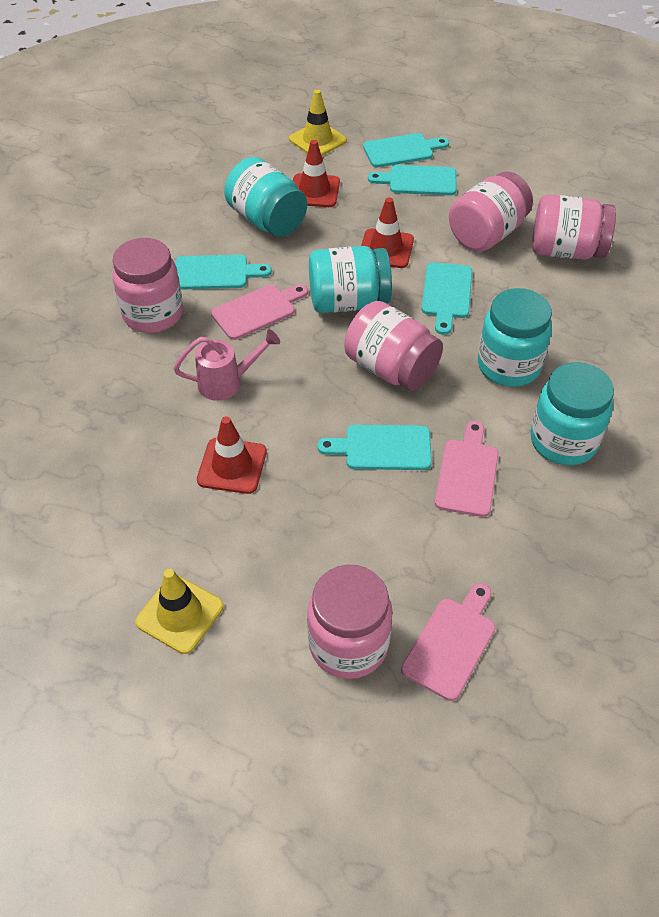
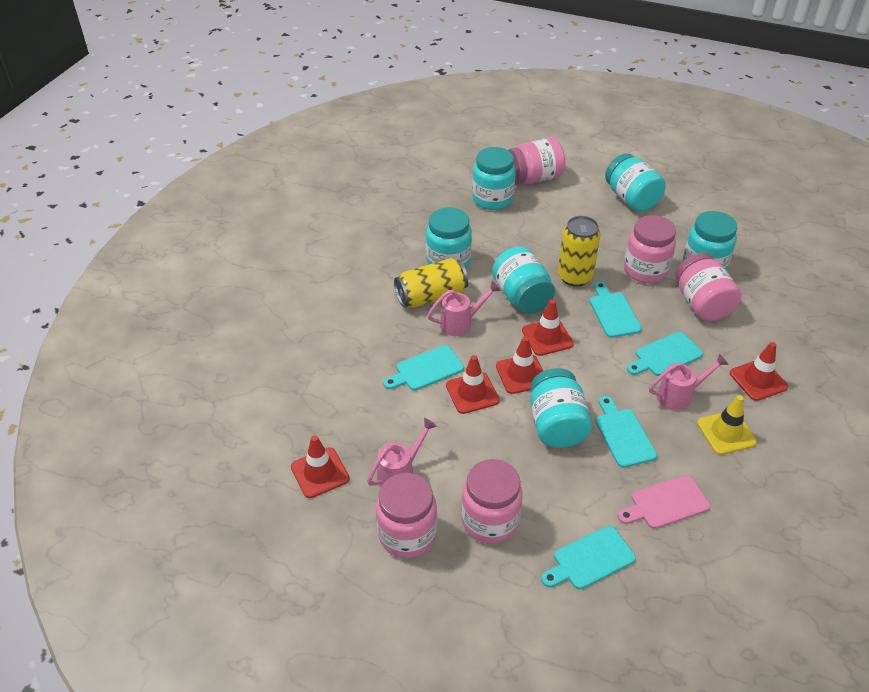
pink cutting board: [211,284,308,340] [401,583,496,701] [435,421,499,517] = 3 -> [618,475,710,529] = 1
pink watering can: [173,329,280,401] = 1 -> [367,418,437,487] [427,281,501,336] [649,353,729,411] = 3
red traffic cone: [197,416,267,494] [293,140,340,207] [361,197,414,268] = 3 -> [291,435,350,498] [446,355,500,414] [496,336,543,394] [522,299,574,356] [730,342,788,401] = 5
turquoise jar: [224,157,307,237] [309,246,392,313] [478,288,552,387] [531,362,614,465] = 4 -> [426,207,472,269] [472,147,515,210] [492,246,555,314] [530,368,592,448] [605,153,666,212] [683,211,737,270] = 6
yellow can: none = 0 -> [394,258,468,308] [558,216,601,287] = 2
yellow traffic cone: [135,569,224,654] [289,90,347,156] = 2 -> [697,395,757,455] = 1

